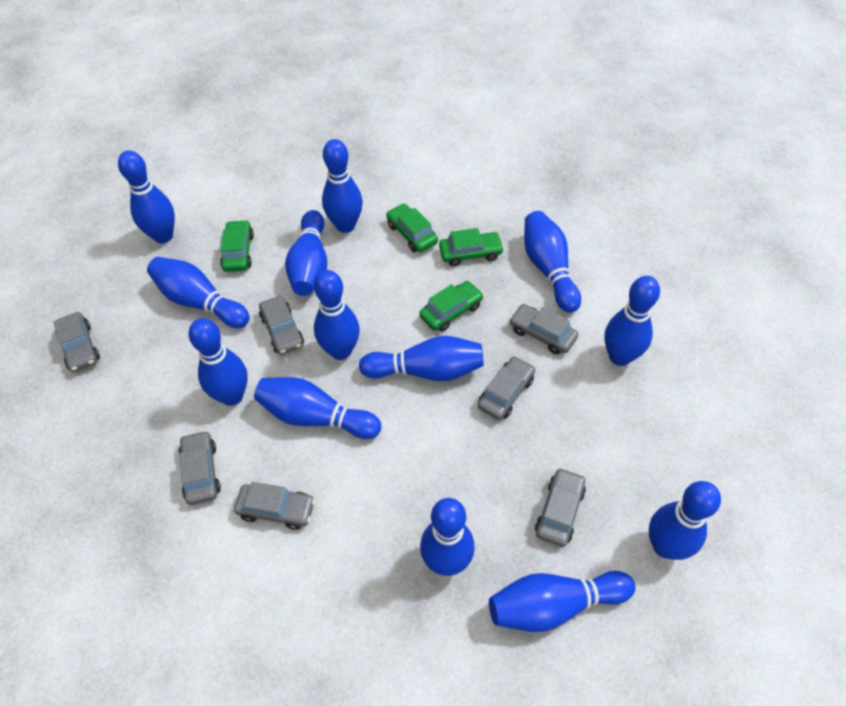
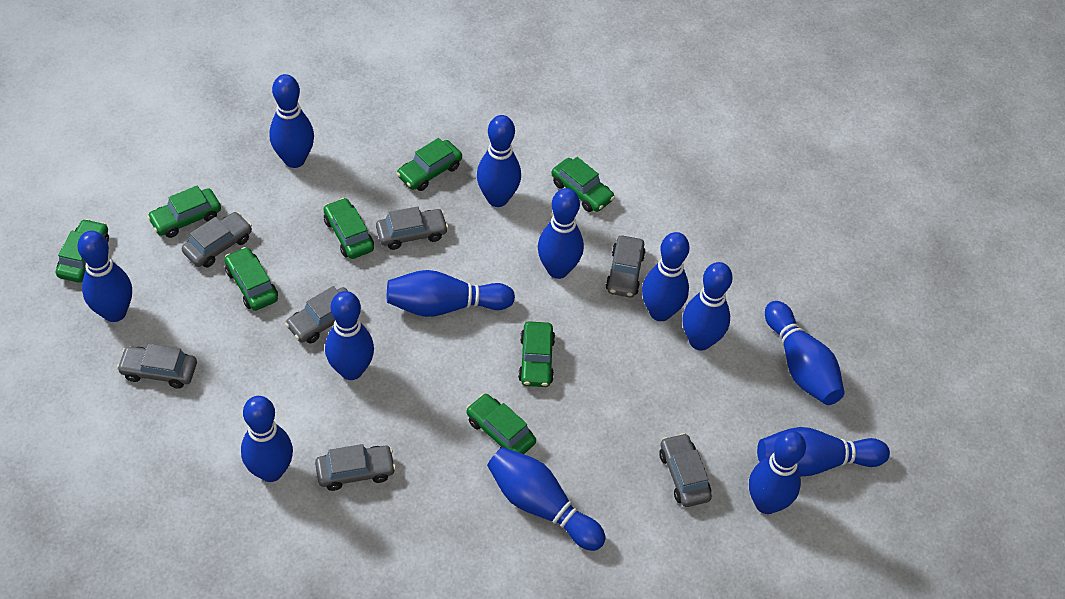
green car: [220,220,254,272] [386,203,438,252] [419,281,484,332] [439,228,504,266] = 4 -> [56,219,109,283] [147,185,221,238] [224,247,278,311] [323,198,374,259] [396,138,462,191] [466,394,536,454] [518,321,555,387] [551,157,615,212] = 8

